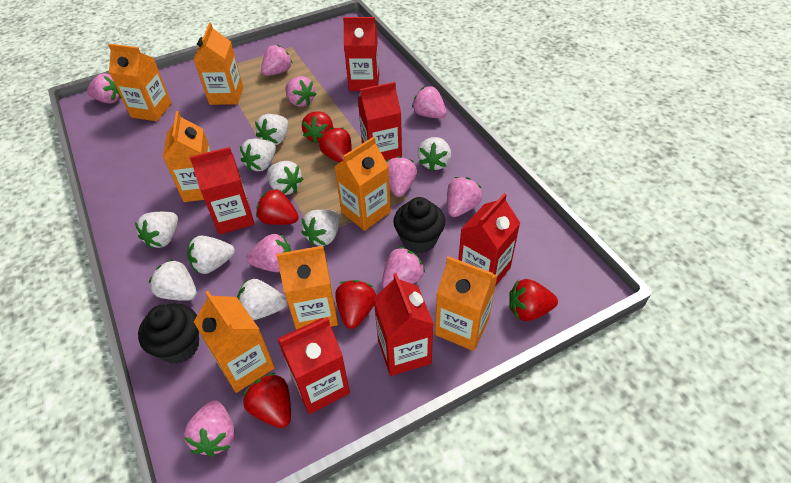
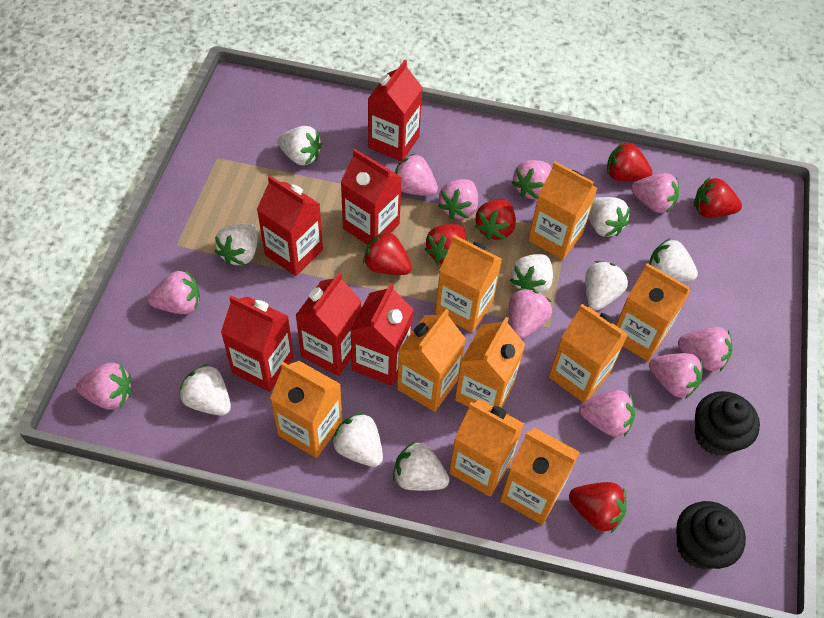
orange carton: [108,44,172,121] [163,111,211,202] [193,23,243,105] [194,291,275,393] [276,246,338,330] [334,137,391,231] [435,256,497,351] = 7 -> [270,361,342,458] [397,309,466,412] [435,235,502,333] [449,399,524,497] [455,317,525,408] [500,427,580,525] [528,162,598,260] [548,304,628,402] [616,263,691,361] = 9
pink strawberry: [87,73,121,104] [184,400,235,457] [247,234,291,272] [261,45,293,76] [285,76,316,107] [382,247,425,288] [386,156,417,197] [412,86,446,118] [447,177,482,217] = 9 -> [76,363,131,409] [148,271,200,314] [395,153,438,196] [438,179,478,220] [509,288,552,339] [512,160,552,199] [579,390,635,437] [631,173,679,213] [649,353,703,399] [678,327,732,371] = 10

